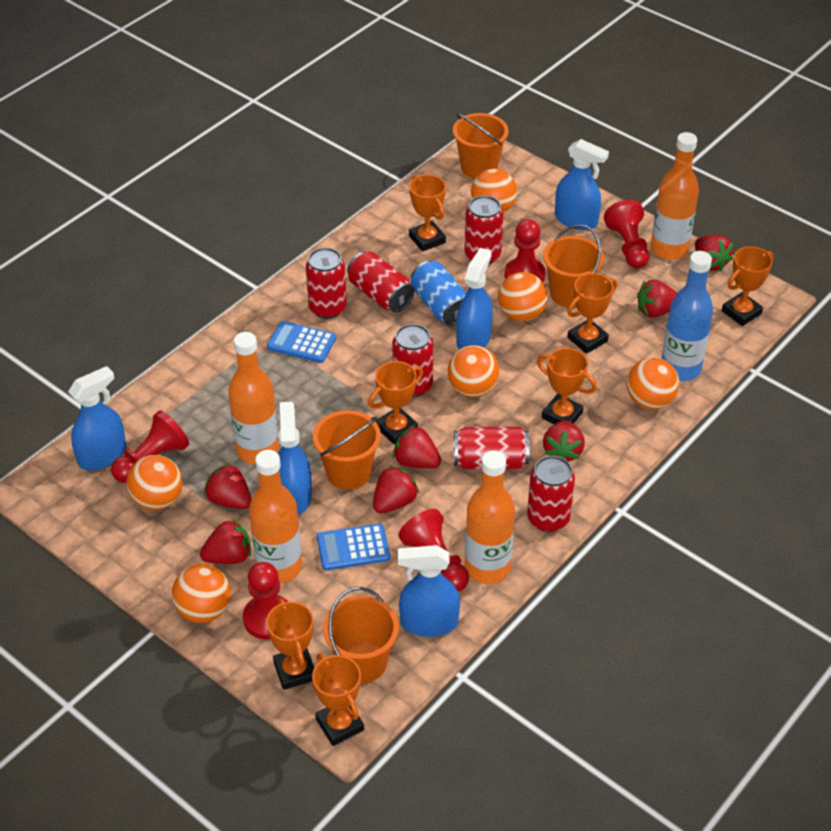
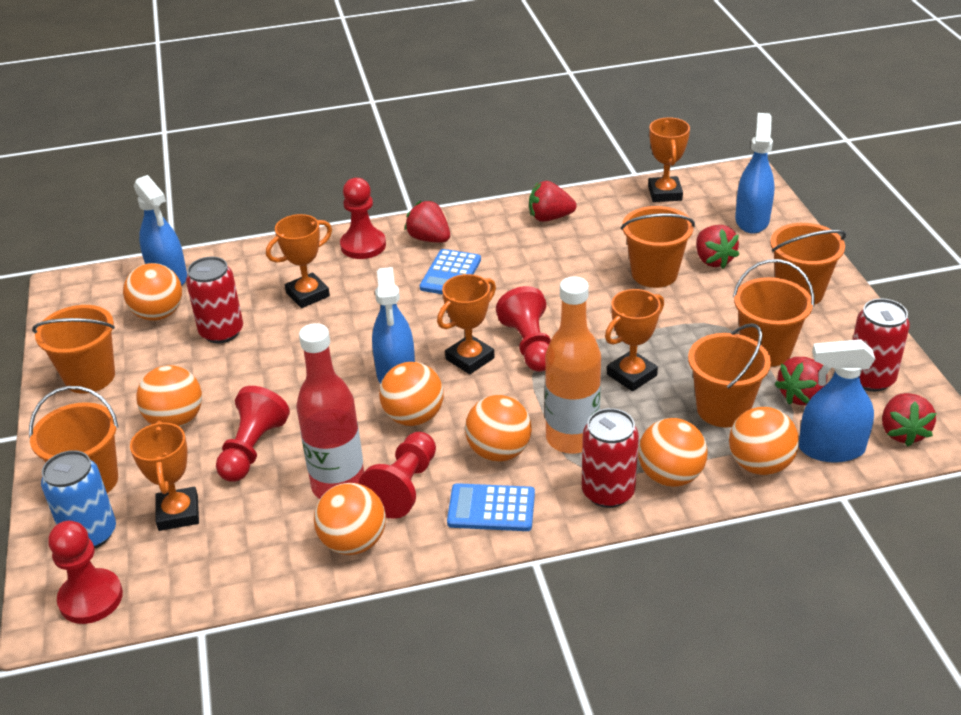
blue bottle: [661,251,713,381] = 1 -> none = 0
blue spray bottle: [68,366,126,471] [278,402,312,515] [398,545,460,637] [456,248,493,349] [555,139,609,230] = 5 -> [134,175,187,286] [372,267,415,384] [735,113,775,234] [799,339,875,463] = 4
orange ball: [127,455,183,510] [172,564,231,623] [448,345,499,397] [471,168,517,213] [498,272,547,322] [627,357,679,409] = 6 -> [123,263,182,321] [136,365,202,427] [314,483,386,555] [379,362,444,426] [465,395,532,462] [638,418,708,487] [729,407,799,475] = 7
orange bottle: [228,332,279,464] [249,450,302,583] [465,451,515,584] [651,132,699,260] = 4 -> [545,277,601,454] = 1
orange bucket: [313,410,381,490] [323,587,399,683] [453,113,509,179] [543,224,604,307] = 4 -> [29,386,119,493] [32,305,115,394] [621,206,695,288] [688,323,771,428] [733,259,814,367] [770,223,846,305] = 6
orange trophy: [266,598,314,690] [312,654,364,746] [368,361,423,445] [409,175,446,252] [537,348,597,424] [567,273,617,354] [722,246,773,326] = 7 -> [130,421,199,531] [266,214,332,308] [437,274,496,374] [605,289,664,391] [648,117,690,202] = 5
red bottle: none = 0 -> [297,323,364,499] = 1
red can: [306,247,347,319] [347,252,414,312] [392,324,433,397] [454,427,530,469] [464,196,503,265] [527,456,575,532] = 6 -> [186,256,243,344] [582,408,639,508] [853,298,910,392] = 3
red strawberry: [200,519,251,564] [204,463,251,509] [373,465,419,513] [393,425,441,469] [543,421,585,461] [637,280,677,318] [695,234,733,272] = 7 -> [405,200,450,243] [529,181,577,222] [696,225,739,268] [774,357,828,405] [882,393,936,446] = 5

